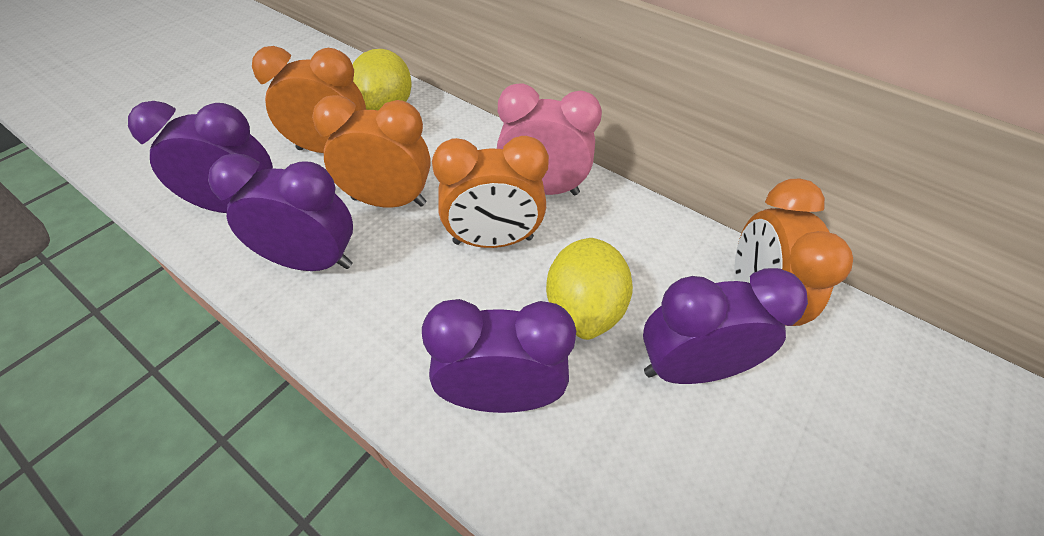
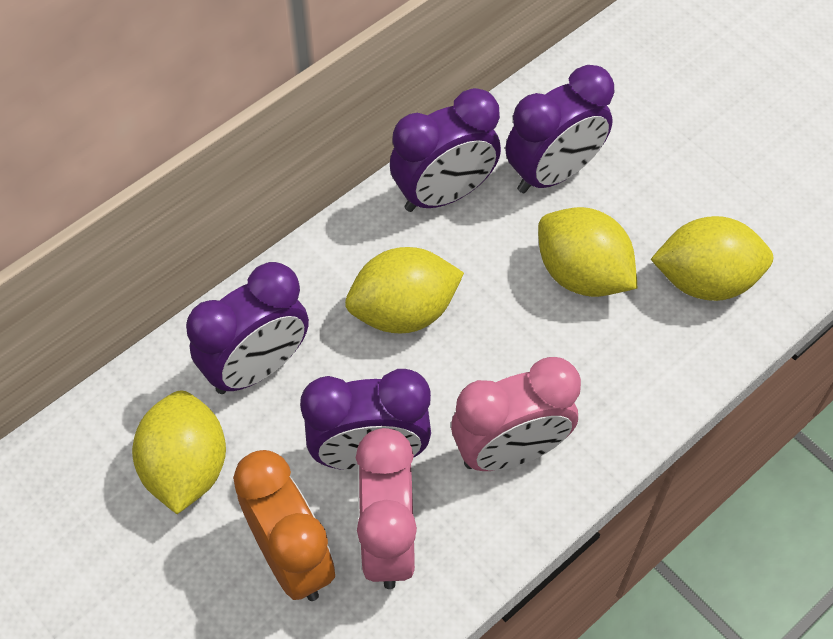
orange clock: [252,46,366,153] [312,95,431,208] [432,136,549,248] [734,179,853,326] = 4 -> [233,450,335,601] = 1
pink clock: [497,83,602,195] = 1 -> [356,428,417,589] [451,357,581,471] = 2
yellow lemon: [353,49,412,110] [546,238,633,340] = 2 -> [132,391,226,514] [345,247,464,333] [538,207,637,297] [651,216,773,301] = 4

